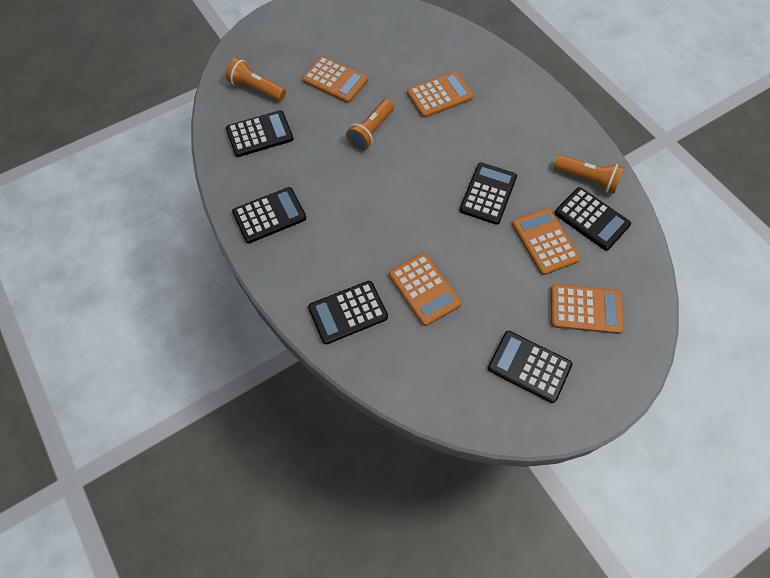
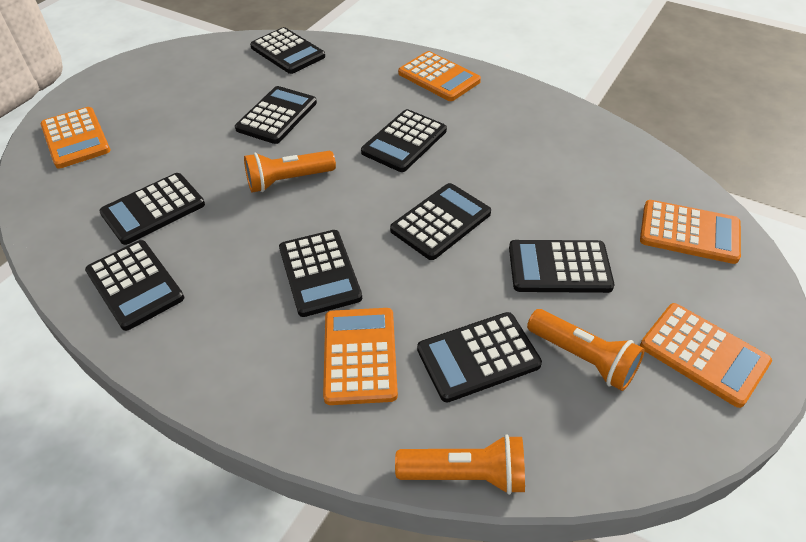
black calculator: [226,110,293,157] [232,187,306,243] [308,281,388,345] [459,162,517,225] [488,331,572,403] [555,187,631,251] = 6 -> [85,240,184,331] [99,173,205,245] [235,86,317,144] [250,27,325,74] [279,230,362,317] [361,109,447,172] [390,183,491,260] [417,312,542,402] [509,240,615,293] = 9

